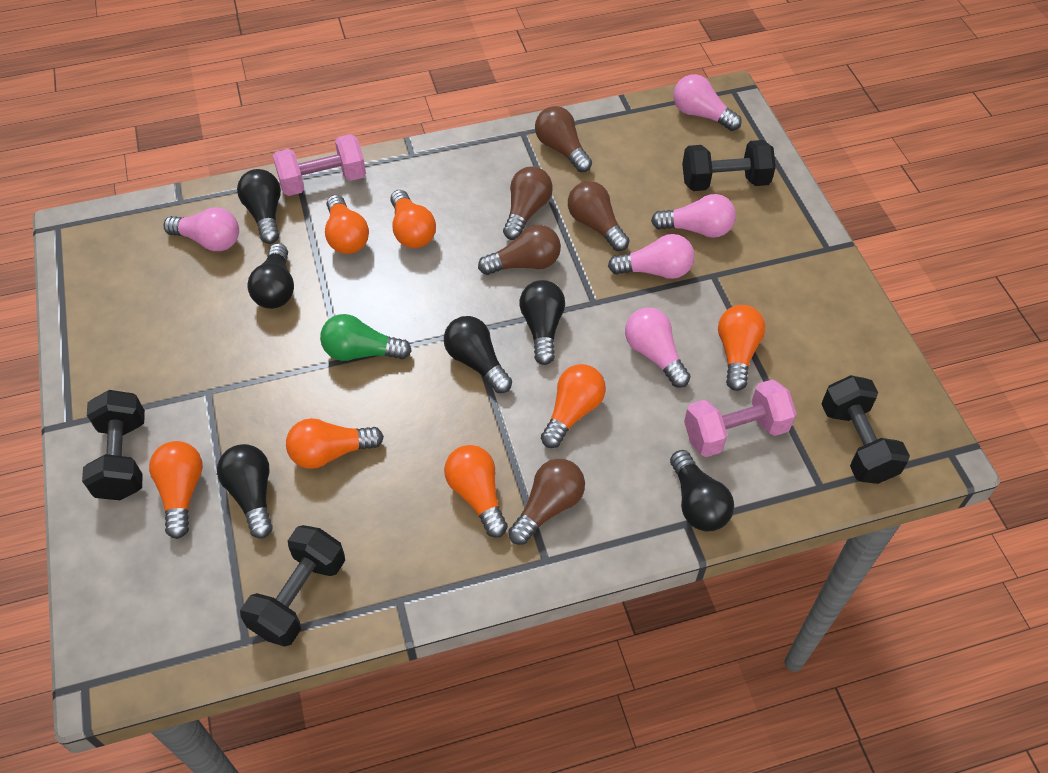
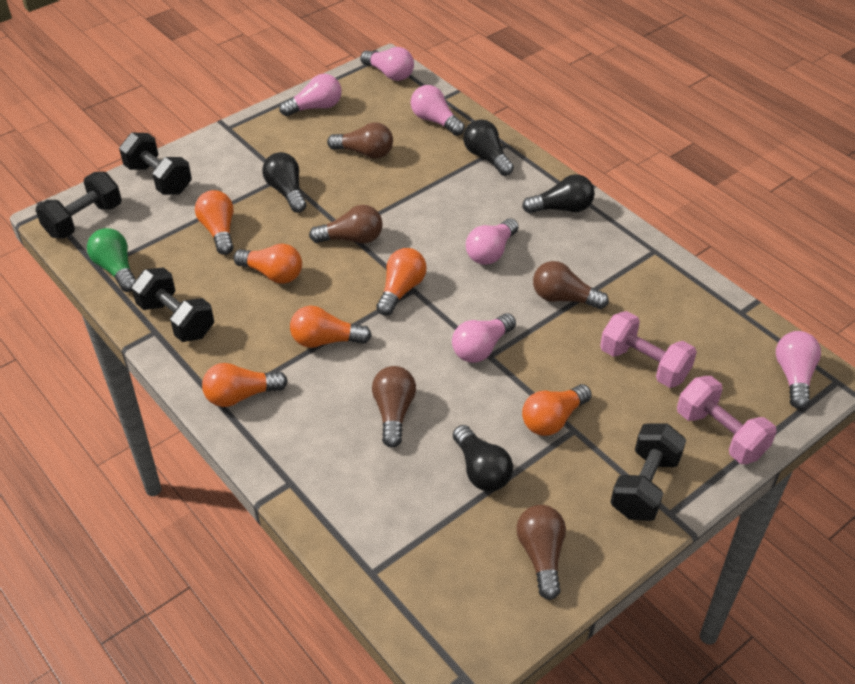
black light bulb: [217,444,273,538] [237,169,281,244] [247,243,294,309] [444,316,512,393] [519,280,565,365] [670,450,734,531] = 6 -> [262,152,307,213] [453,425,513,491] [463,120,514,176] [522,174,595,214] = 4
orange light bulb: [149,441,203,539] [286,418,384,469] [325,195,369,254] [391,190,436,248] [444,445,508,538] [541,364,606,448] [718,305,765,391] = 7 -> [195,190,234,255] [202,363,288,407] [233,244,302,284] [290,306,372,348] [376,248,427,316] [522,384,592,436] = 6
pink light bulb: [164,207,239,251] [608,234,694,279] [625,308,691,388] [651,194,736,238] [673,74,742,131] = 5 -> [279,74,342,116] [360,47,414,81] [411,85,465,136] [452,313,516,363] [466,218,519,265] [776,331,821,409] = 6

